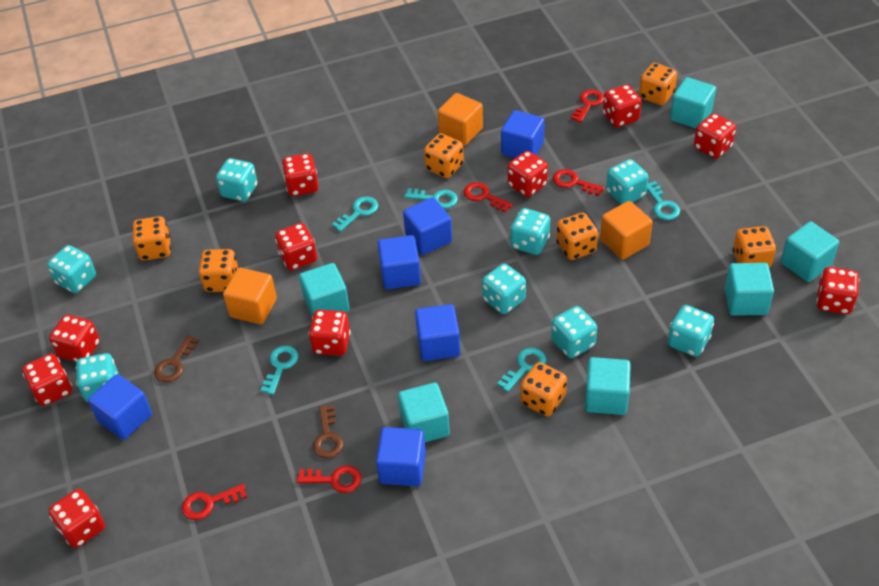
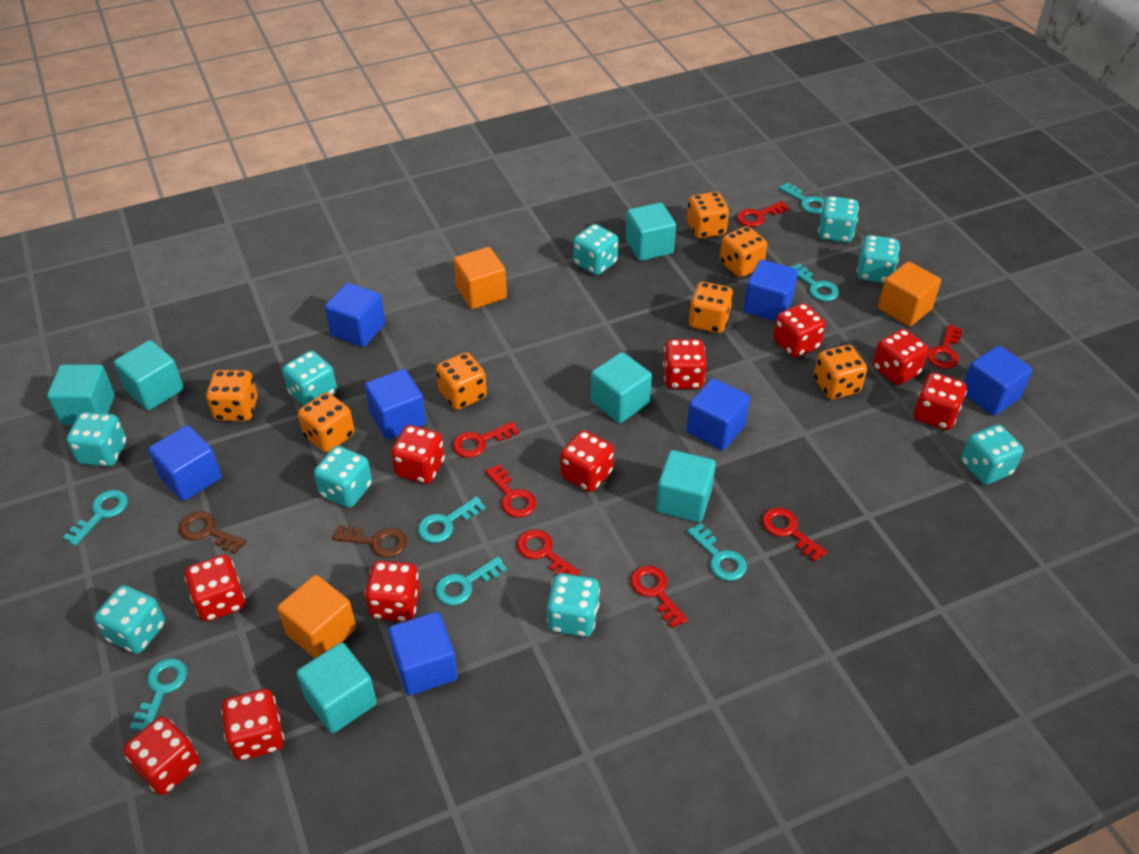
blue cube: [88,374,152,440] [376,427,426,486] [378,235,421,289] [403,197,452,255] [415,304,460,361] [501,110,545,158] = 6 -> [148,425,222,501] [325,283,385,347] [365,369,426,439] [388,612,458,695] [686,378,750,450] [744,260,798,321] [964,345,1033,416] = 7
red key: [182,484,247,520] [297,466,362,493] [464,182,513,212] [553,169,604,196] [571,90,604,122] = 5 -> [453,421,519,458] [485,464,536,518] [516,529,580,576] [630,565,688,628] [737,201,789,227] [762,508,827,562] [927,325,962,369] = 7
turquoise dice: [47,245,96,293] [76,353,119,403] [216,158,258,202] [482,264,526,314] [510,208,550,255] [551,306,597,358] [606,159,648,204] [668,305,714,357] = 8 -> [67,412,126,466] [94,585,165,654] [282,351,337,406] [314,446,372,508] [547,573,600,637] [573,224,618,275] [818,196,859,243] [857,235,900,283] [961,424,1024,484] = 9
turquoise key: [260,346,298,395] [332,196,378,232] [404,188,458,209] [497,348,547,392] [647,181,680,220] = 5 -> [63,490,128,546] [130,658,187,732] [418,496,486,543] [435,556,507,605] [687,523,747,581] [779,182,825,214] [791,263,839,301] = 7

